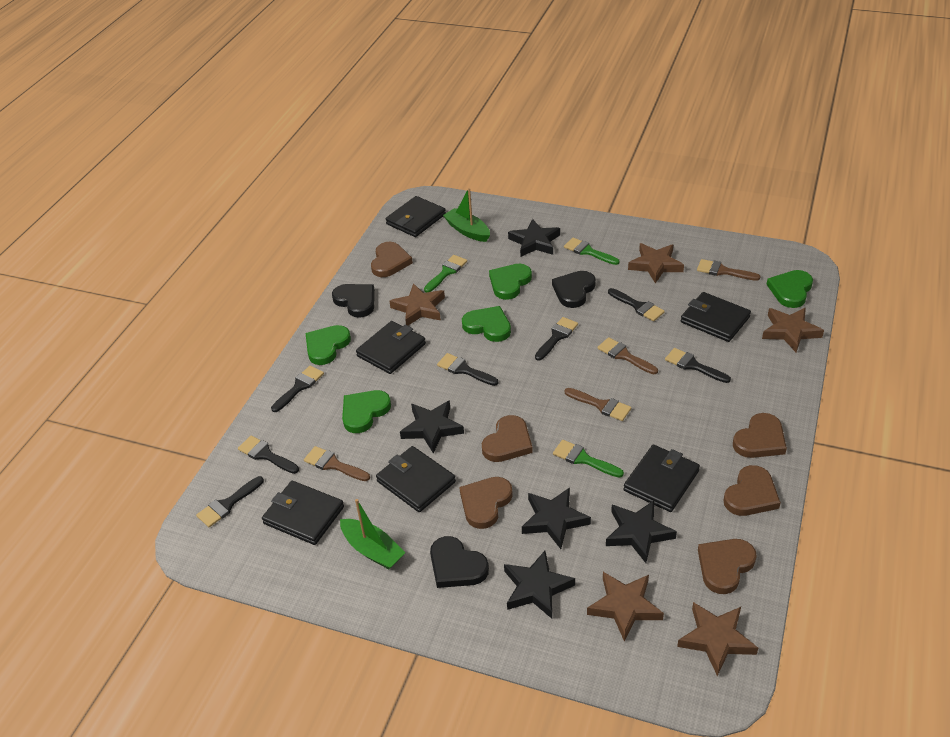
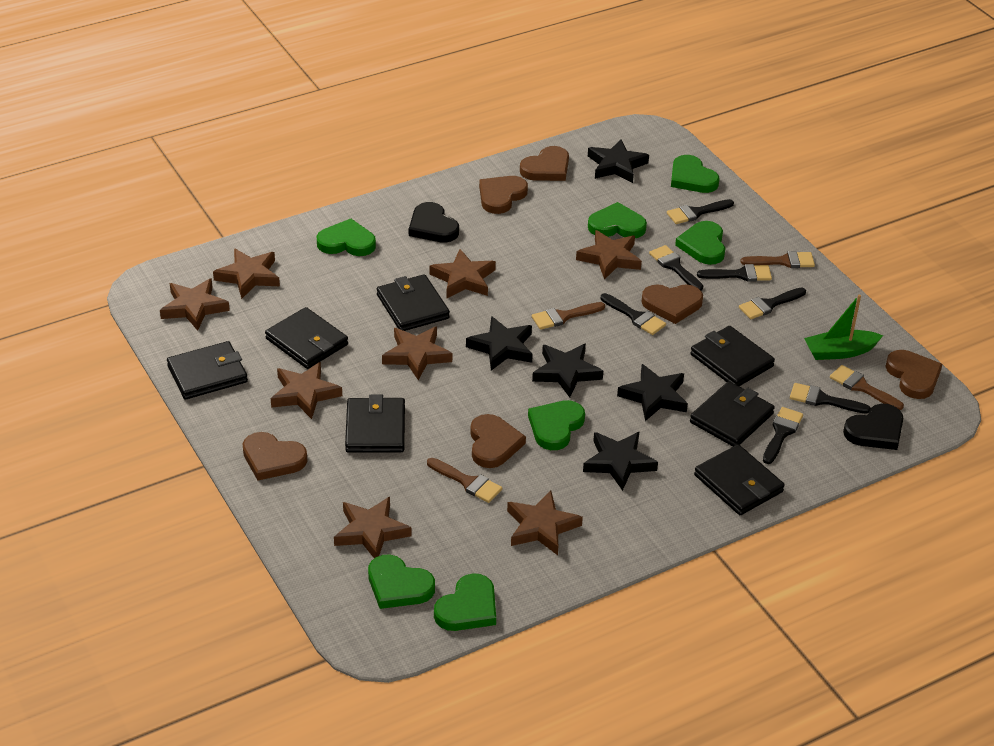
black heart: [332,284,375,318] [430,536,489,588] [552,271,596,308] = 3 -> [409,202,459,243] [843,404,903,450] = 2
black wallet: [262,481,344,545] [356,321,426,374] [376,446,456,512] [386,196,446,237] [624,445,700,512] [681,292,751,342] = 6 -> [167,341,248,399] [265,307,348,369] [345,395,405,453] [377,274,450,331] [690,326,775,386] [690,381,775,446] [694,444,785,515] = 7
brown star: [389,283,445,326] [587,572,664,641] [628,243,684,283] [677,602,758,676] [762,307,824,352] = 5 -> [160,278,230,331] [213,248,280,299] [271,362,342,419] [334,497,412,558] [382,327,452,380] [430,249,496,299] [507,491,583,555] [576,230,642,280] = 8
green boat: [340,499,405,569] [443,188,490,242] = 2 -> [804,295,883,360] = 1
green brush: [424,255,467,293] [553,440,624,478] [564,238,619,265] = 3 -> none = 0
green heart: [306,325,351,365] [342,390,391,433] [462,306,511,342] [489,264,532,300] [766,270,813,308] = 5 -> [317,218,376,256] [368,555,435,609] [434,573,496,631] [528,400,585,450] [588,202,647,238] [671,155,719,193] [675,221,726,265] = 7

